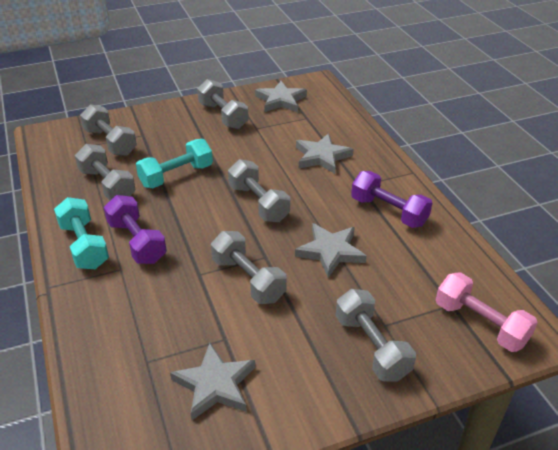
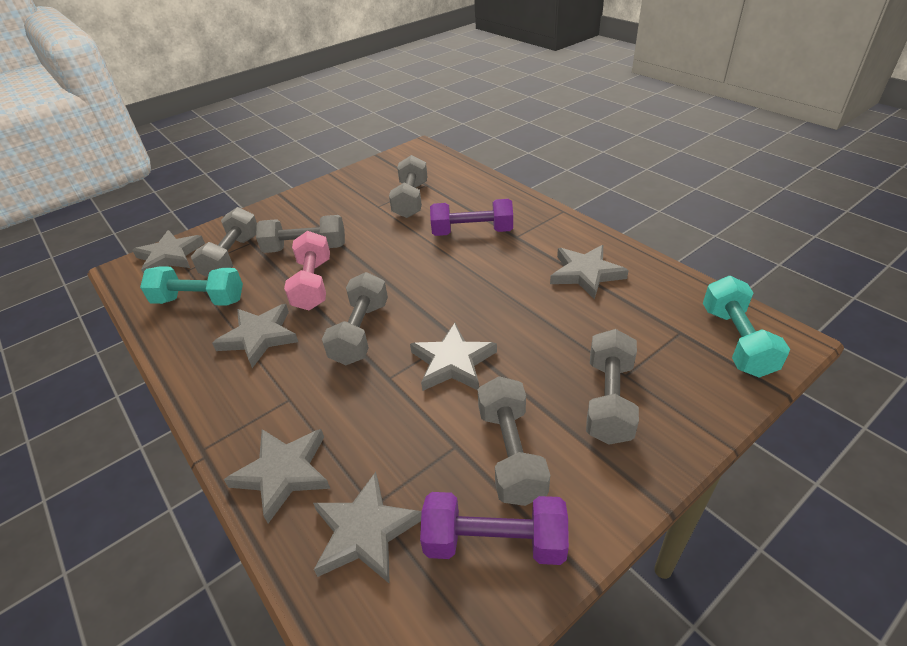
grey star: [170,343,255,420] [255,81,307,112] [295,223,366,278] [296,133,353,174] = 4 -> [132,230,205,274] [212,304,298,368] [224,429,330,523] [313,472,422,584] [410,323,497,391] [550,245,629,299] = 6

